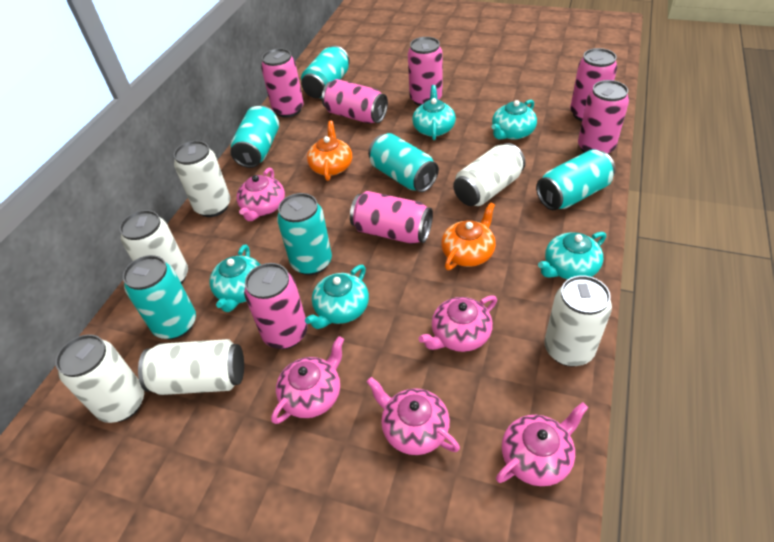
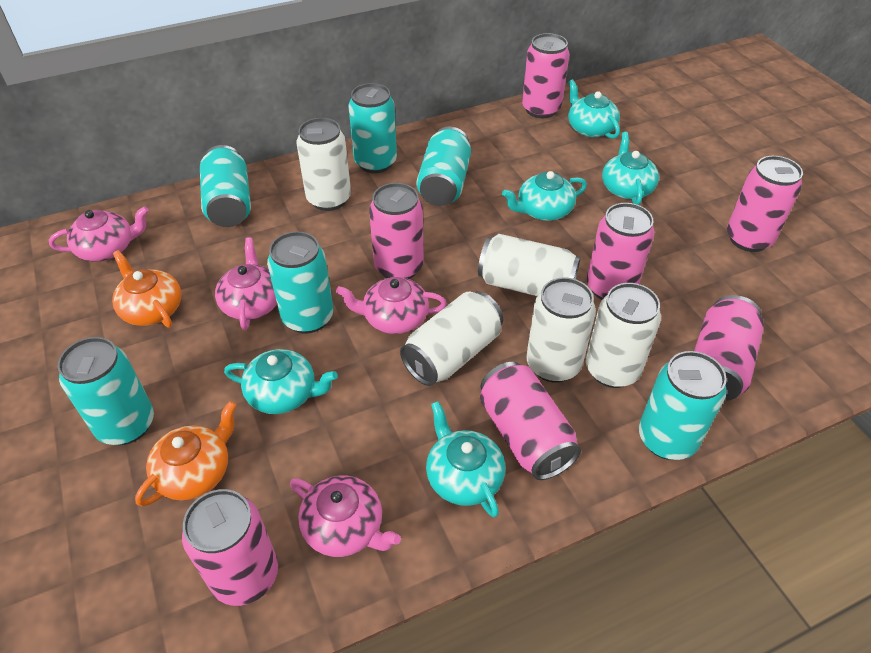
pink teapot: [236,168,285,221] [271,336,344,424] [366,377,460,455] [419,295,497,352] [496,402,588,486] = 5 -> [49,206,149,261] [215,237,277,330] [290,476,401,557] [336,277,447,334] = 4
white can: [55,334,144,423] [119,210,188,284] [138,339,244,395] [174,141,230,217] [453,143,525,206] [544,275,612,366] = 6 -> [297,118,351,211] [400,291,503,386] [478,234,581,296] [526,278,596,383] [586,283,661,388] = 5

